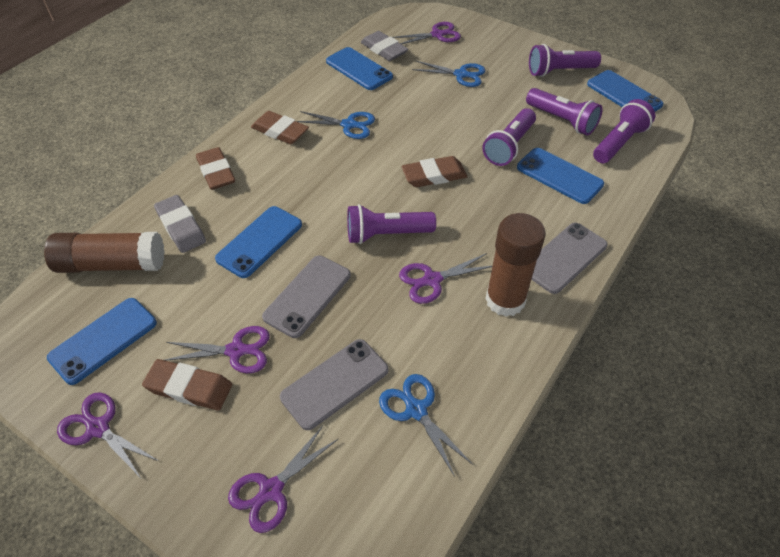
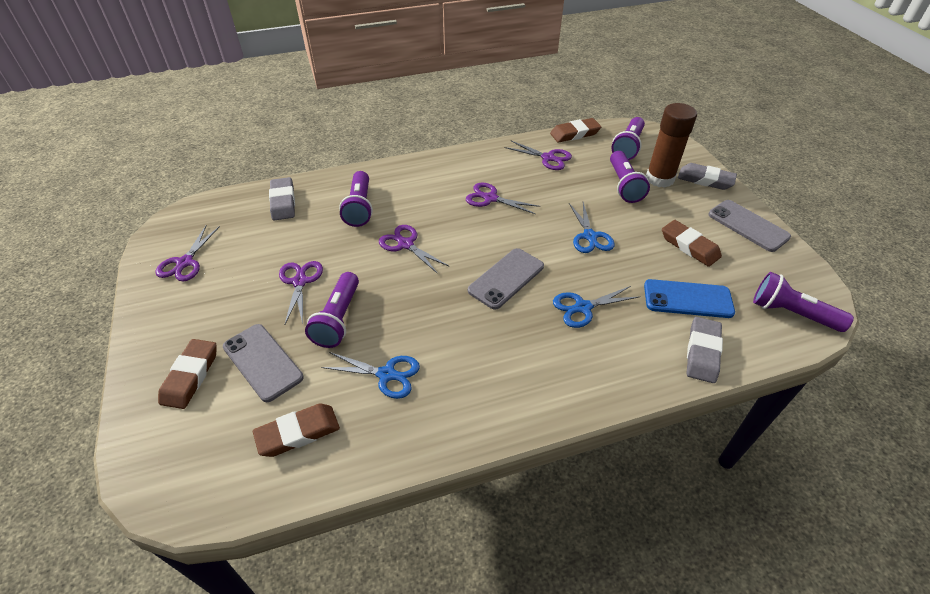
blue phone: [47,298,157,385] [215,206,302,278] [326,47,393,90] [517,148,604,204] [587,70,663,112] = 5 -> [644,279,735,318] = 1
brown glue stick: [44,232,165,273] [485,213,546,317] = 2 -> [646,103,697,188] = 1
grey eraser: [154,195,206,253] [361,31,408,61] = 2 -> [269,177,295,220] [678,163,737,190] [687,317,723,383] = 3

